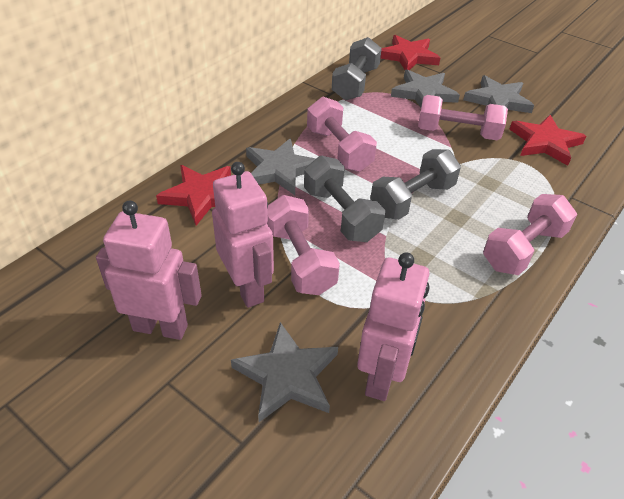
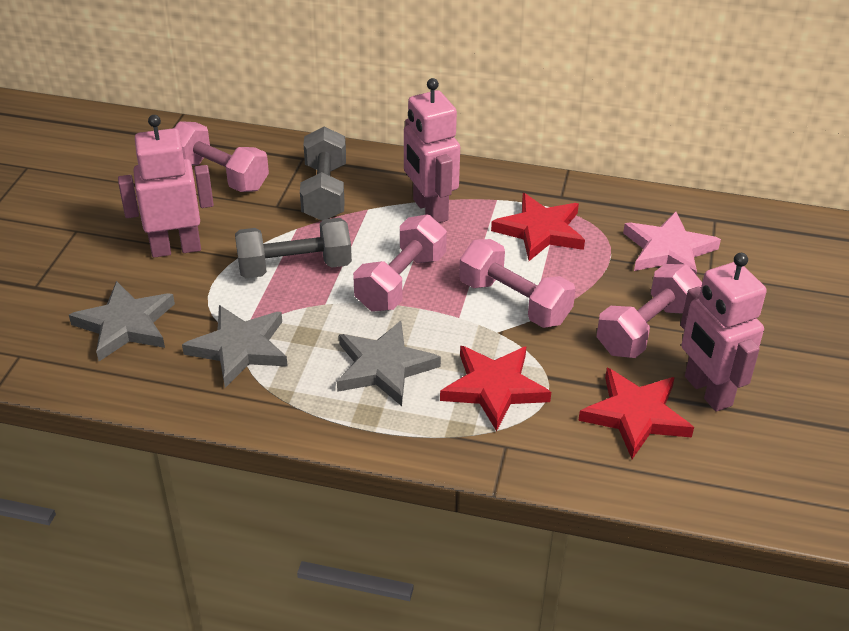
grey dumbbell: [304,156,385,242] [332,37,382,101] [370,149,461,220] = 3 -> [235,218,352,278] [300,127,346,221] = 2
grey star: [231,322,338,422] [246,138,316,195] [391,70,460,107] [463,75,534,113] = 4 -> [69,281,175,361] [182,305,288,388] [337,321,441,406] = 3
pink star: none = 0 -> [623,211,721,274] = 1

